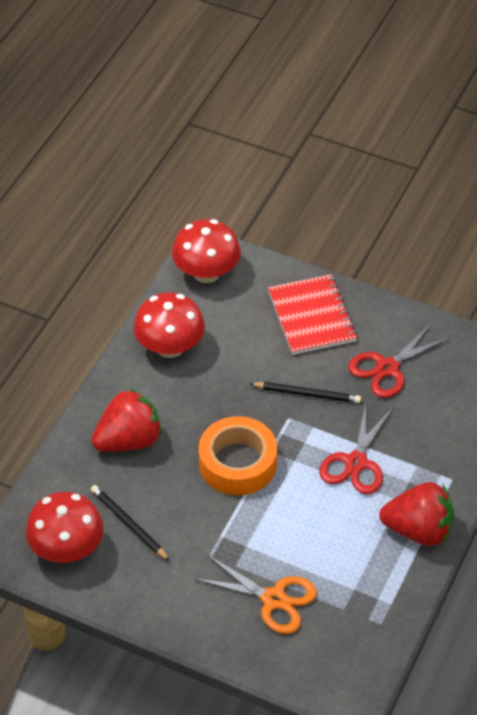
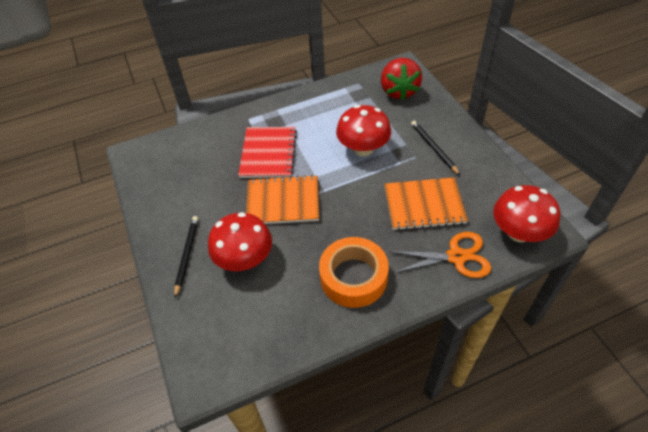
orange notebook: none = 0 -> [246,175,319,224] [384,177,468,231] = 2
red scissors: [319,403,393,494] [348,323,451,398] = 2 -> none = 0
red strawberry: [91,388,162,452] [379,482,454,546] = 2 -> [381,58,422,101] = 1

